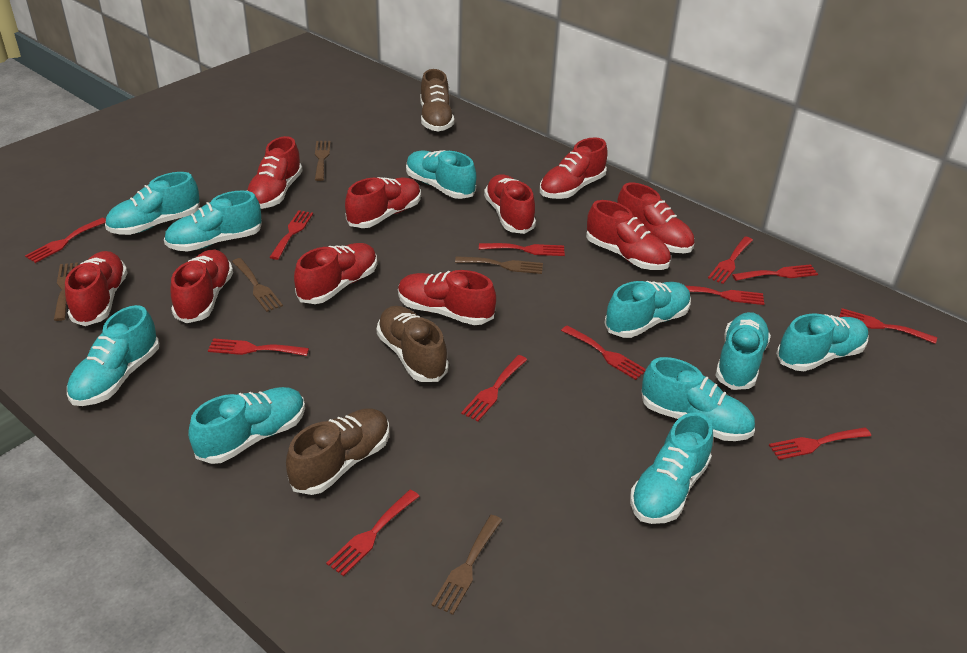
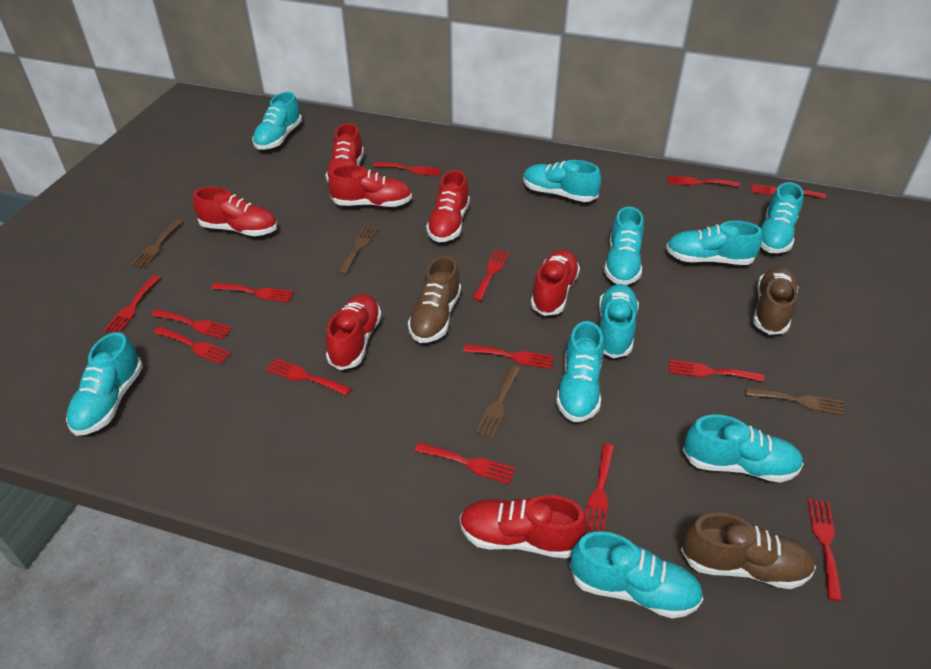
brown fork: [54,262,78,321] [232,258,283,312] [315,141,331,181] [432,515,502,615] [455,256,543,274] = 5 -> [131,219,183,268] [337,226,378,275] [476,365,521,439] [745,387,845,415] = 4
red fork: [25,218,106,263] [208,338,309,356] [270,210,313,260] [326,490,419,576] [461,355,527,421] [479,243,565,256] [561,325,646,380] [685,286,764,305] [708,237,753,284] [732,264,818,281] [769,427,871,460] [839,308,937,344] = 12 -> [104,275,161,333] [151,309,232,339] [153,326,231,365] [211,283,294,303] [266,358,352,396] [373,162,442,176] [415,442,515,484] [463,344,554,369] [472,249,510,301] [585,443,614,532] [667,175,740,187] [669,359,764,382] [751,184,826,199] [808,499,842,601] = 14
red shoe: [65,251,128,326] [171,249,233,323] [247,136,303,209] [294,243,377,304] [345,177,421,228] [398,270,496,325] [484,174,536,234] [540,137,608,199] [586,200,671,270] [617,182,694,253] = 10 -> [193,187,277,236] [326,123,364,182] [326,294,382,370] [328,165,412,207] [426,170,470,242] [460,495,588,558] [530,249,580,316] = 7

